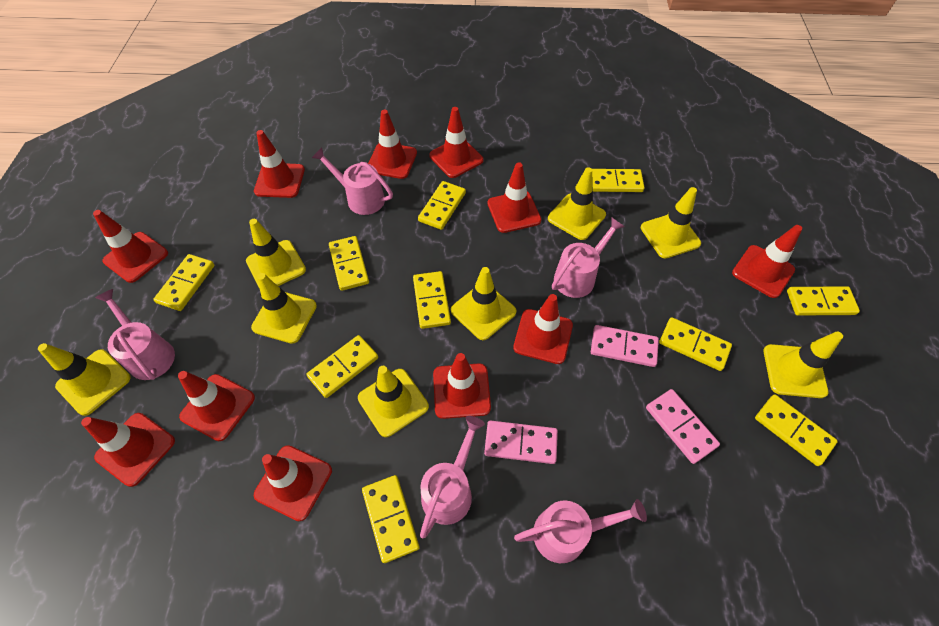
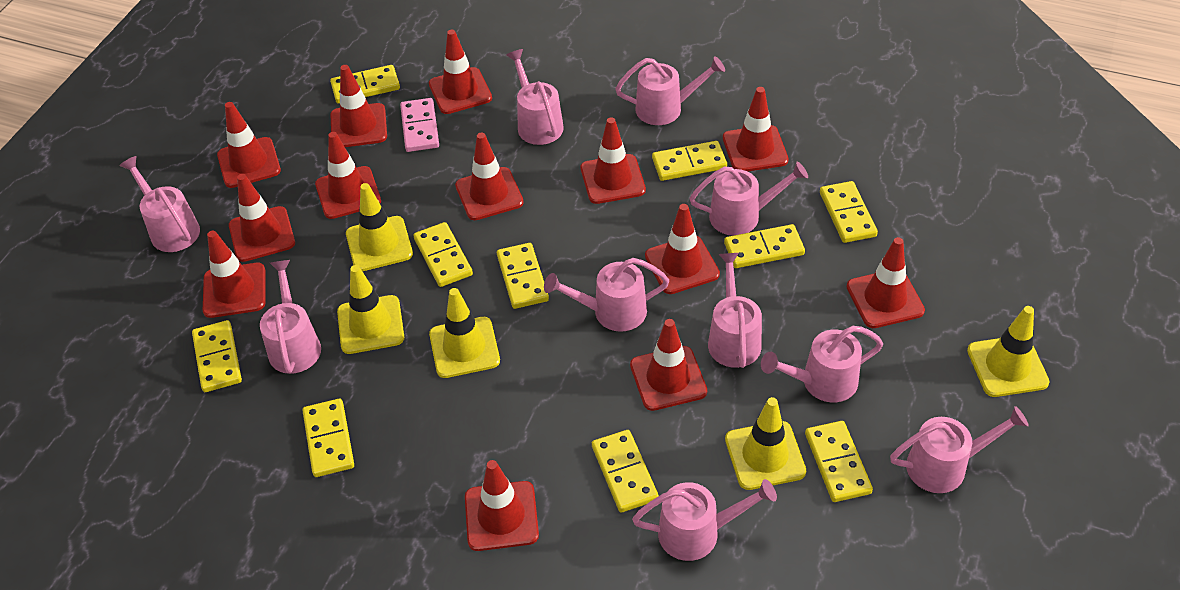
pink domino: [484,421,558,464] [591,325,659,367] [646,389,720,464] = 3 -> [400,98,439,152] = 1
pink watering can: [95,289,175,380] [312,147,393,215] [420,416,485,538] [514,499,647,563] [552,218,625,298] = 5 -> [119,156,200,252] [260,260,321,374] [506,49,564,145] [544,258,669,332] [615,56,725,125] [632,479,777,561] [690,161,808,236] [708,253,762,368] [761,326,883,402] [890,406,1029,493] = 10
red traffic cone: [81,413,175,487] [93,210,168,283] [178,371,255,441] [254,130,305,198] [254,445,332,521] [368,110,417,179] [429,107,483,178] [433,353,491,419] [488,162,542,233] [513,294,573,364] [732,225,802,298] = 11 -> [203,231,266,318] [217,102,281,188] [229,174,295,262] [315,132,381,219] [331,65,387,147] [429,30,492,114] [455,133,524,220] [465,460,539,551] [581,117,646,204] [630,319,707,411] [645,204,720,294] [723,87,788,172] [846,237,925,328] = 13
yellow traffic cone: [38,343,131,416] [246,219,306,287] [251,273,317,344] [358,366,429,437] [451,267,517,340] [548,167,606,240] [641,187,701,259] [763,332,843,398] = 8 -> [337,265,404,354] [346,183,413,271] [429,288,500,378] [725,397,806,490] [967,306,1050,397] = 5

